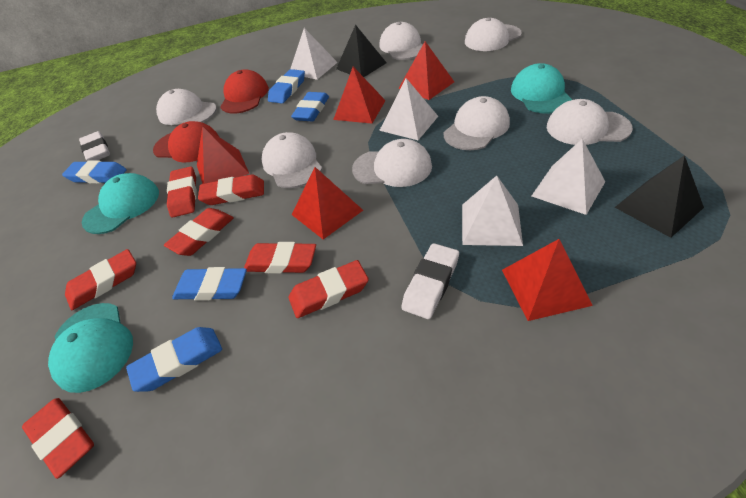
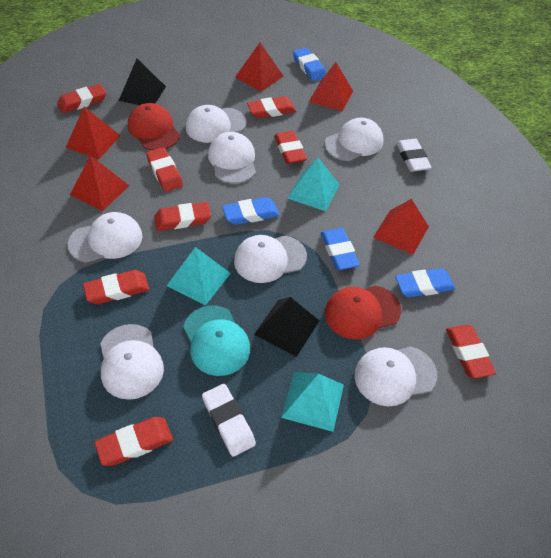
blue eraser: [62,160,127,184] [126,327,222,392] [172,267,247,301] [268,69,305,103] [291,92,329,121] = 5 -> [222,197,280,225] [293,47,326,81] [321,228,360,270] [395,268,455,297] = 4
red eraser: [22,398,94,479] [65,249,136,310] [164,208,234,256] [167,166,197,218] [198,174,264,205] [244,242,316,274] [289,260,369,318] = 7 -> [57,84,107,113] [83,270,149,304] [95,417,173,466] [146,147,183,192] [154,202,211,231] [247,96,296,118] [274,131,307,164] [446,325,496,378] = 8
turquoise cap: [48,303,133,393] [82,173,159,234] [511,63,572,114] = 3 -> [183,305,250,376] = 1
turquoise pyramid: none = 0 -> [167,247,231,306] [281,372,344,432] [287,158,340,211] = 3
white pyramid: [290,28,338,80] [379,78,438,140] [462,176,523,246] [532,139,605,215] = 4 -> none = 0

